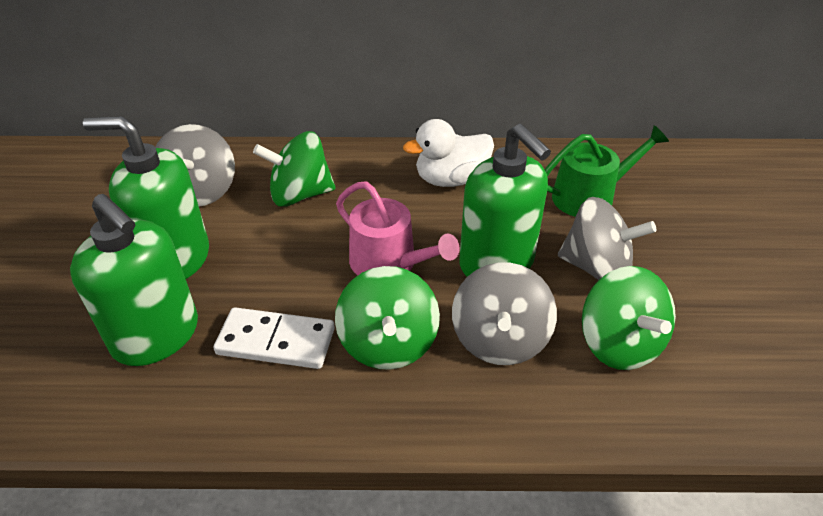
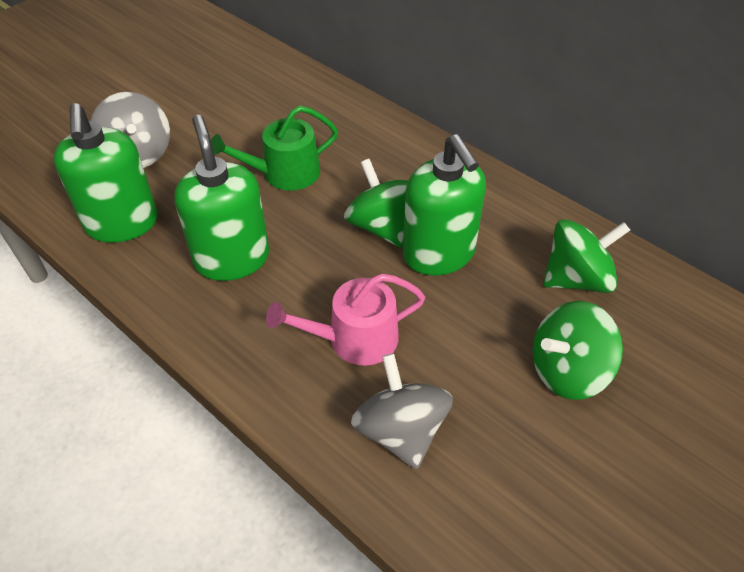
grey spinning top: [155,124,235,206] [452,262,557,365] [558,197,656,280] = 3 -> [91,92,170,168] [351,353,453,469] = 2
white domino: [213,307,335,369] = 1 -> none = 0
white duck: [403,119,494,187] = 1 -> none = 0

